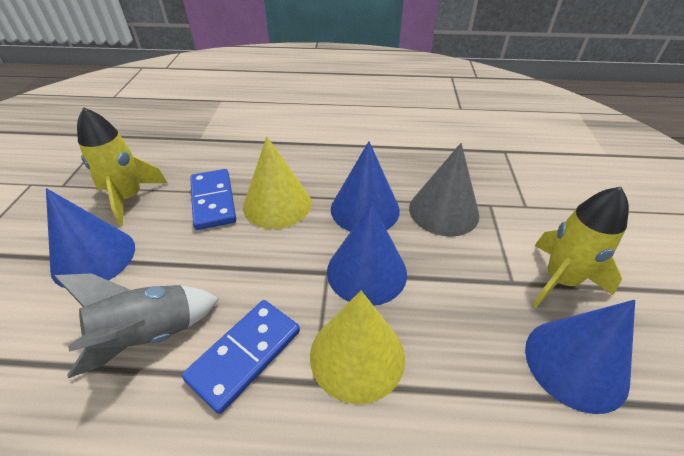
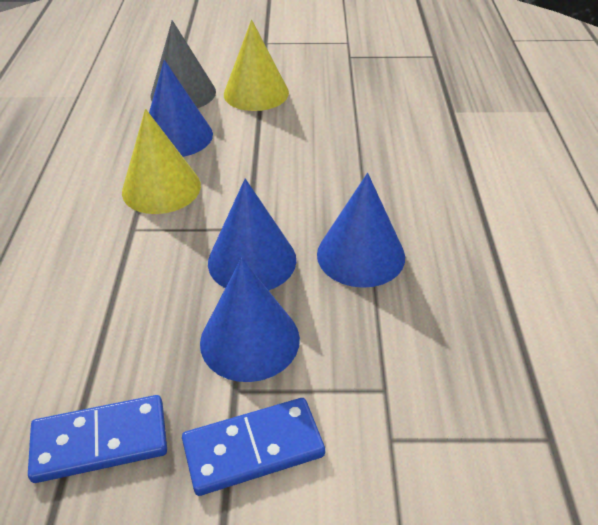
grey rocket: [55,273,219,378] = 1 -> none = 0
yellow rocket: [77,107,167,226] [533,187,629,308] = 2 -> none = 0

